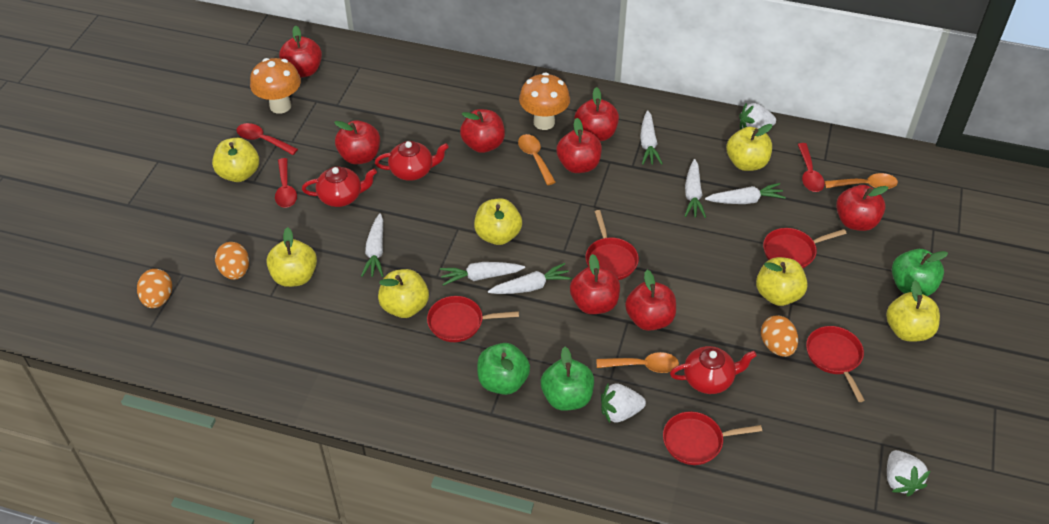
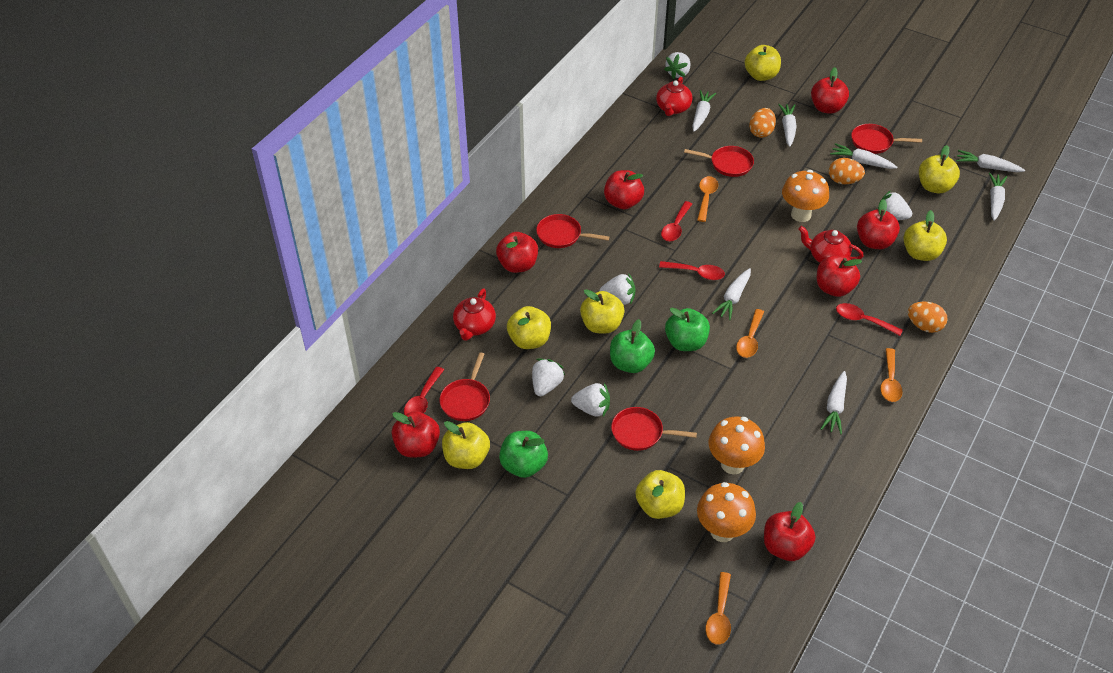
orange mushroom: [250,58,301,114] [519,72,570,130] = 2 -> [697,482,756,542] [709,416,765,474] [782,170,829,222] = 3
orange spoon: [518,134,556,185] [597,352,679,373] [824,173,898,189] = 3 -> [697,176,718,222] [706,572,731,645] [736,309,764,358] [880,348,903,402] = 4
red apple: [279,25,322,78] [334,120,380,165] [460,109,505,153] [556,118,602,173] [570,254,620,314] [574,87,619,141] [625,270,676,331] [836,185,888,231] = 8 -> [392,411,440,458] [496,232,538,273] [604,170,644,209] [764,502,815,561] [811,67,849,114] [817,255,862,297] [857,199,900,249] = 7
red spoon: [236,123,298,155] [275,158,297,208] [798,143,825,192] = 3 -> [404,367,444,415] [659,261,725,280] [661,201,692,241] [836,303,903,336] = 4
white carrot: [361,213,383,277] [440,262,525,286] [488,263,572,294] [640,110,663,165] [685,159,706,218] [705,183,786,204] = 6 -> [692,90,716,132] [712,268,751,320] [778,104,797,147] [821,371,847,434] [830,143,898,169] [956,150,1025,172] [989,173,1007,221] = 7
white strawberry: [601,383,646,423] [739,102,776,130] [887,450,930,496] = 3 -> [532,359,565,396] [571,383,610,417] [599,273,635,305] [664,52,690,79] [878,190,912,220] = 5

